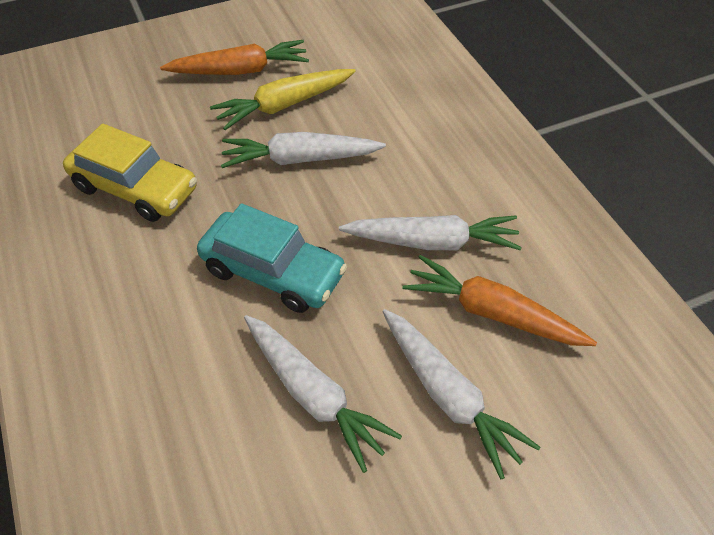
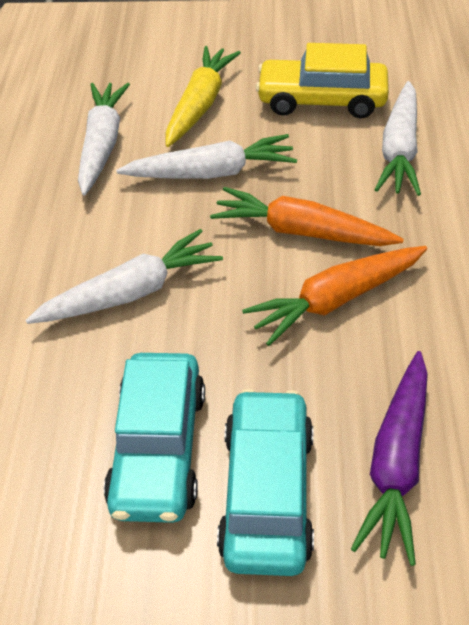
purple carrot: none = 0 -> [351,351,428,566] = 1
turquoise car: [197,203,347,313] = 1 -> [104,353,205,523] [217,389,314,576] = 2

